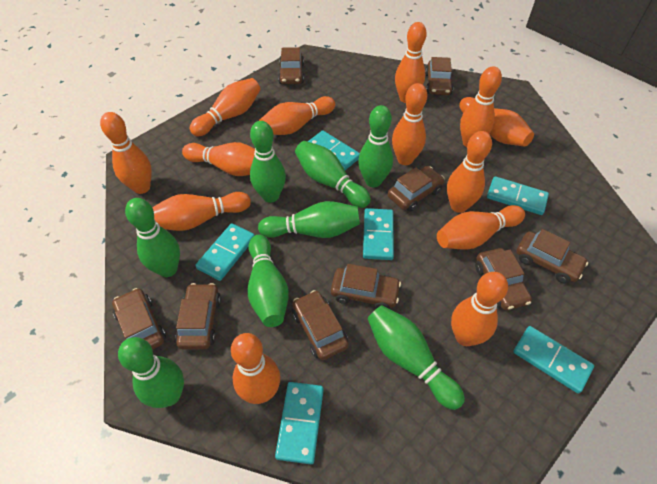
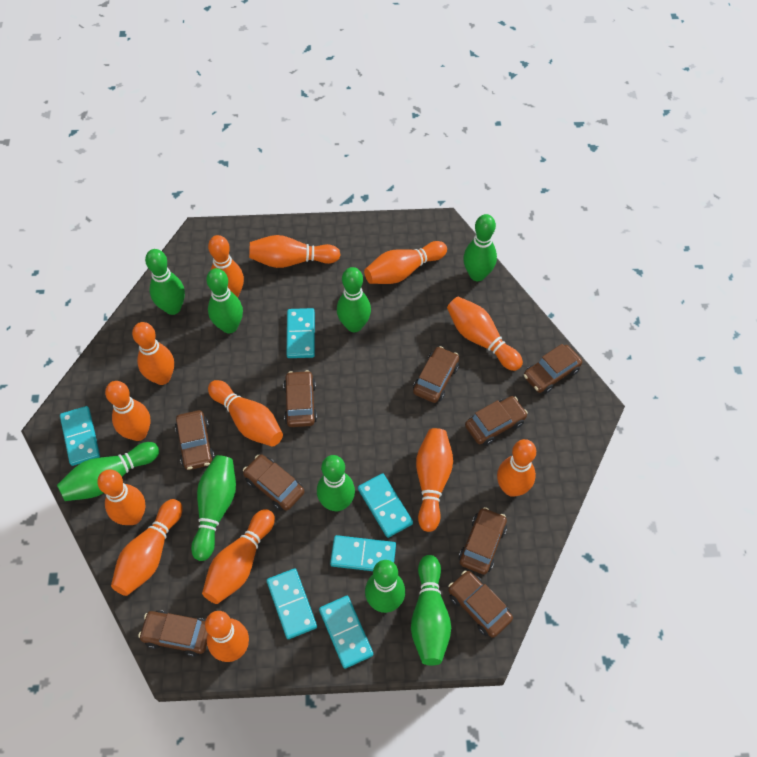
green bowling pin: [118,337,184,408] [125,198,180,277] [247,235,289,327] [250,121,286,203] [258,201,360,238] [295,141,371,208] [358,105,393,187] [368,305,465,410] = 8 -> [57,442,159,501] [145,249,185,315] [191,455,236,561] [206,268,243,334] [317,455,355,512] [337,267,371,332] [365,560,405,613] [411,555,451,666] [463,214,497,281] = 9

